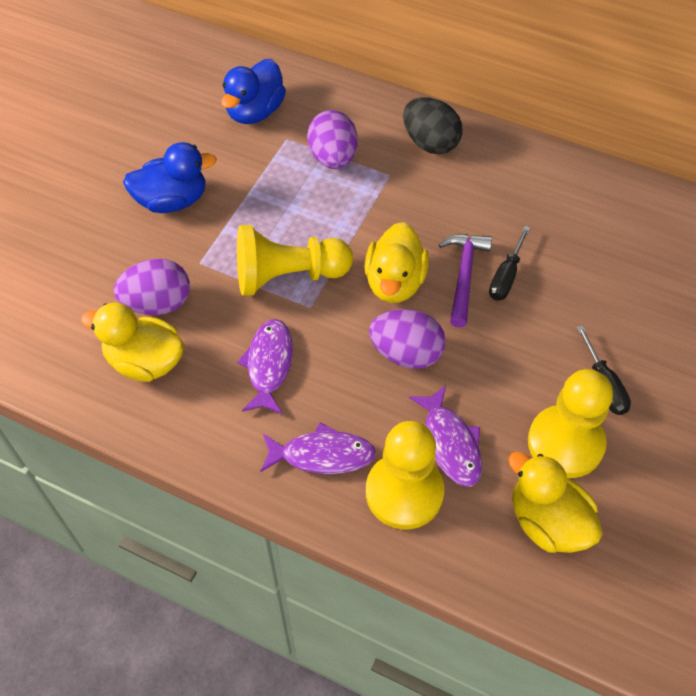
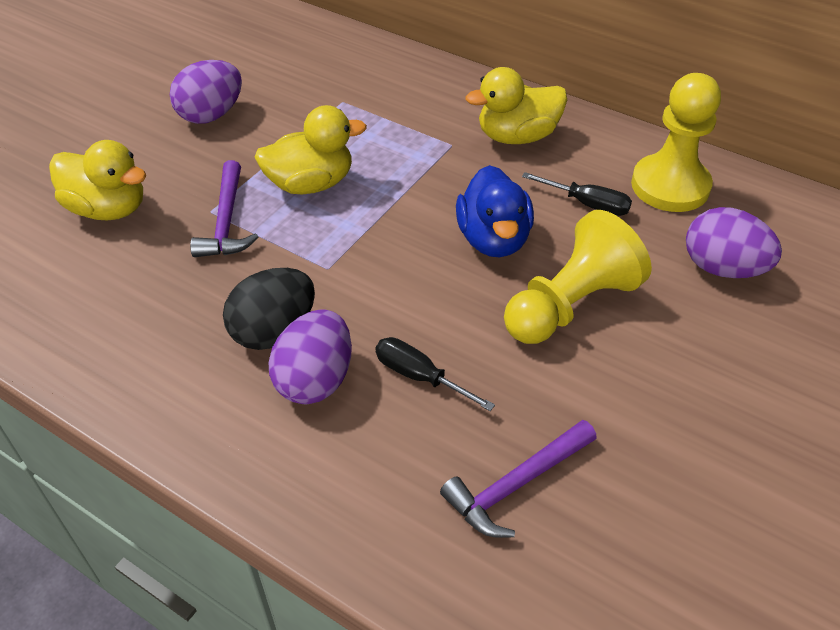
blue duck: [123,142,217,213] [221,59,286,124] = 2 -> [456,165,534,257] = 1
purple fish: [237,319,293,414] [260,423,376,474] [409,385,482,487] = 3 -> none = 0
purple hammer: [439,234,492,327] = 1 -> [190,160,258,257] [440,420,597,538] = 2
yellow pawn: [237,225,353,296] [366,421,444,529] [528,369,613,478] = 3 -> [504,210,652,344] [631,73,721,212] = 2

